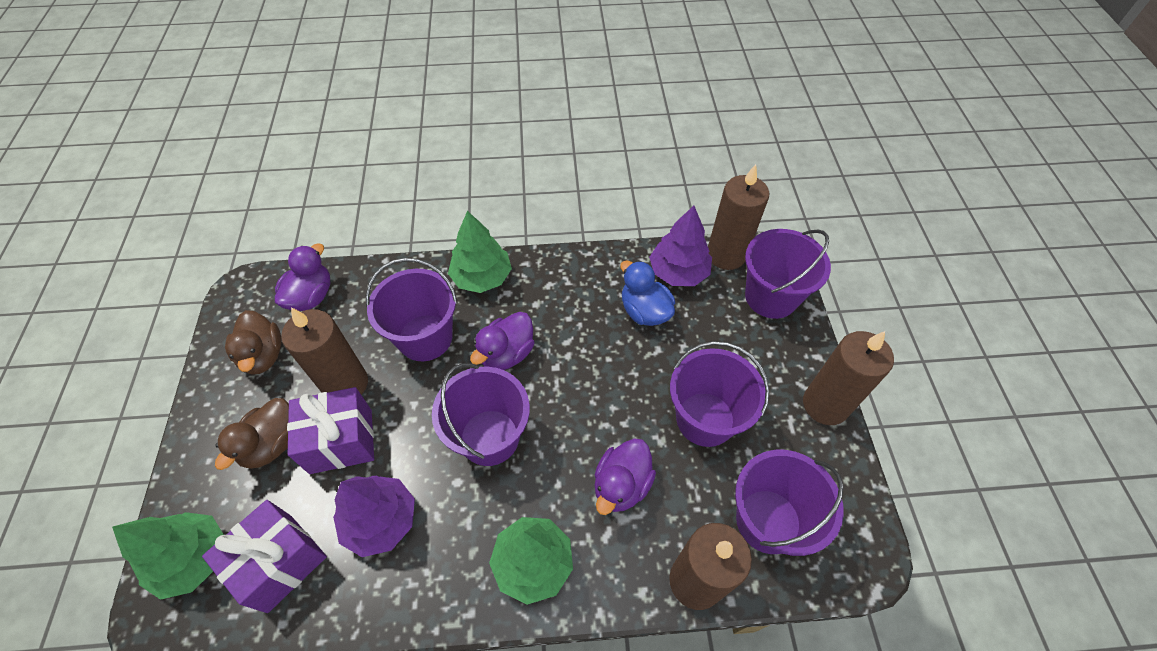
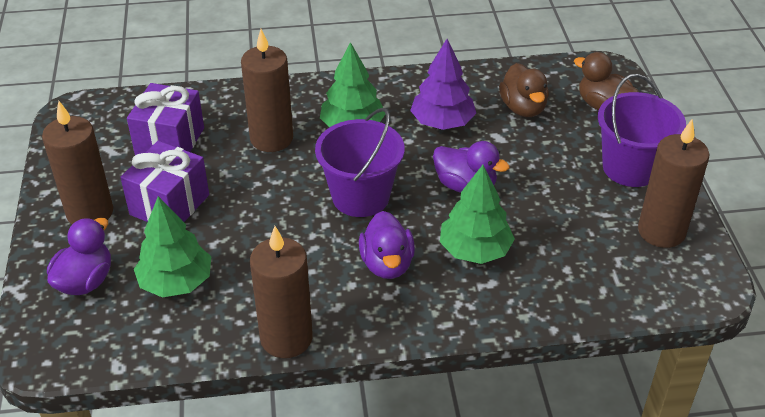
blue duck: [620,261,675,326] = 1 -> none = 0
purple bucket: [366,258,458,361] [432,363,530,466] [670,341,769,447] [735,450,844,556] [745,229,831,319] = 5 -> [315,108,405,217] [598,74,686,187] = 2
purple tree: [333,476,415,557] [649,206,712,286] = 2 -> [410,39,476,130] = 1

